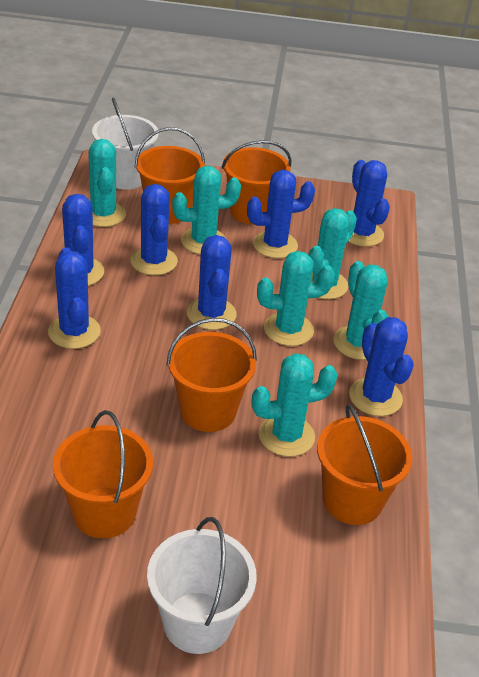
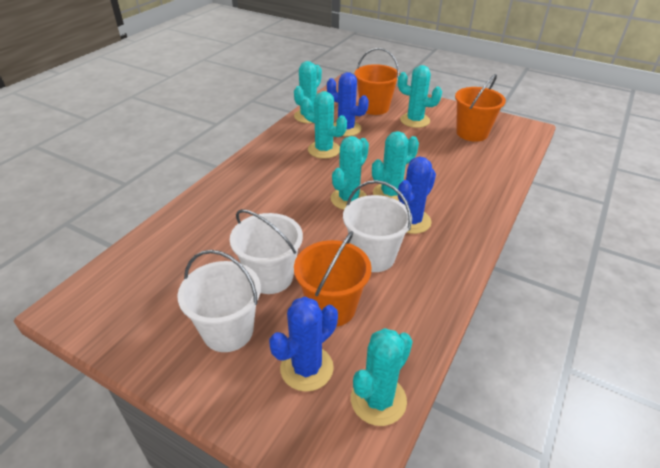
blue cactus: [48,247,101,349] [62,194,104,286] [130,184,178,275] [187,235,236,330] [247,170,315,258] [348,160,390,247] [349,317,414,416] = 7 -> [269,297,338,392] [327,72,369,136] [398,157,436,234] = 3
orange bucket: [53,410,153,538] [135,127,205,224] [166,318,257,432] [222,140,292,224] [317,404,413,525] = 5 -> [294,231,372,327] [354,48,400,115] [455,74,506,142] = 3
white bucket: [92,97,159,190] [147,517,257,654] = 2 -> [177,250,261,352] [230,209,303,294] [343,180,412,272] = 3

